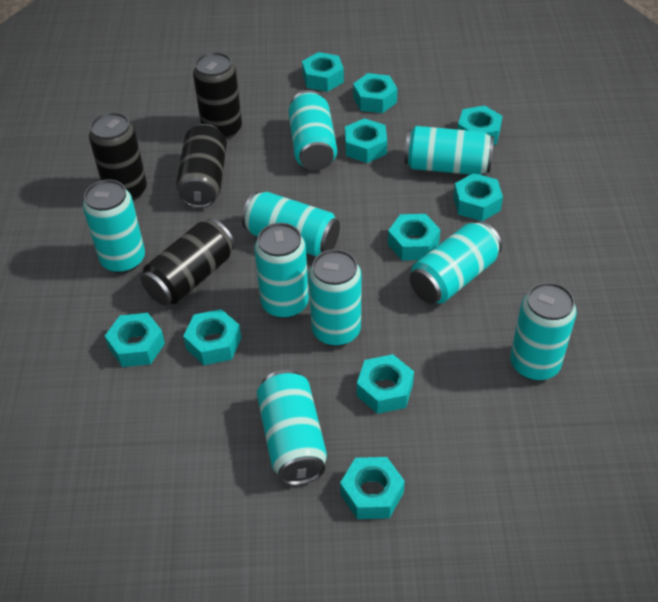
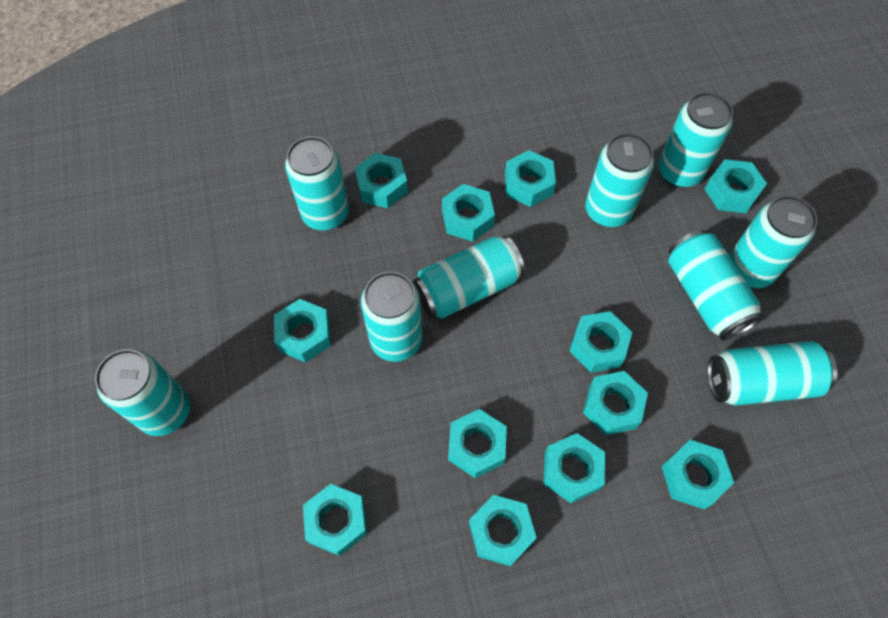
black can: [89,112,147,201] [141,219,235,305] [176,124,227,208] [193,52,242,139] = 4 -> none = 0
turquoise nut: [105,313,165,367] [183,309,241,365] [302,52,344,92] [340,457,405,519] [345,118,387,163] [353,73,398,113] [357,354,414,414] [388,214,441,261] [453,173,503,221] [458,105,503,145] = 10 -> [274,299,331,363] [303,484,367,556] [355,153,408,208] [442,184,495,242] [448,409,507,478] [469,495,536,566] [505,150,556,207] [543,433,605,503] [570,311,632,373] [583,371,648,435] [661,440,734,509] [705,159,767,213] = 12

